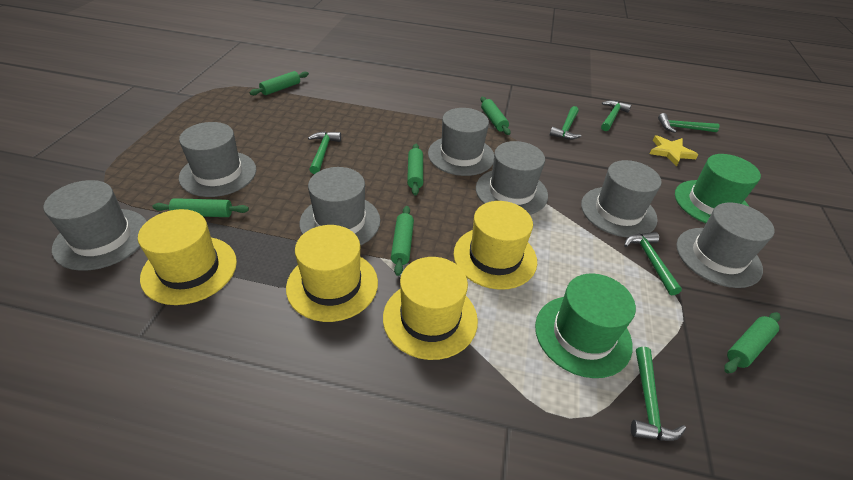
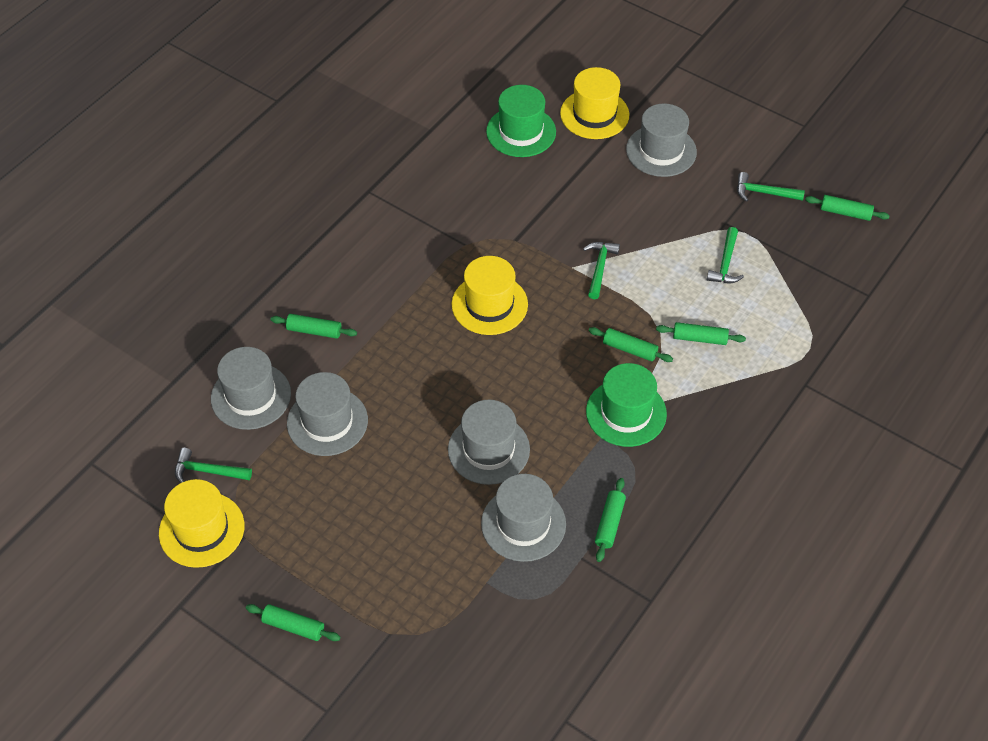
green hammer: [308,131,341,174] [550,106,581,140] [601,100,631,131] [624,232,682,295] [631,346,686,441] [658,113,719,133] = 6 -> [175,448,252,483] [583,242,620,299] [707,227,744,283] [737,172,805,202] = 4
grey hat: [44,180,147,271] [179,122,256,197] [300,167,380,245] [428,108,494,176] [476,141,548,214] [581,160,662,237] [676,202,775,288] = 7 -> [211,347,291,430] [287,372,368,456] [448,400,530,485] [481,474,566,562] [626,103,697,177] = 5
yellow hat: [138,209,237,305] [286,225,378,322] [383,257,478,360] [454,201,537,290] = 4 -> [159,479,244,568] [452,256,528,335] [560,67,629,139] = 3
yellow star: [650,135,698,166] = 1 -> none = 0

